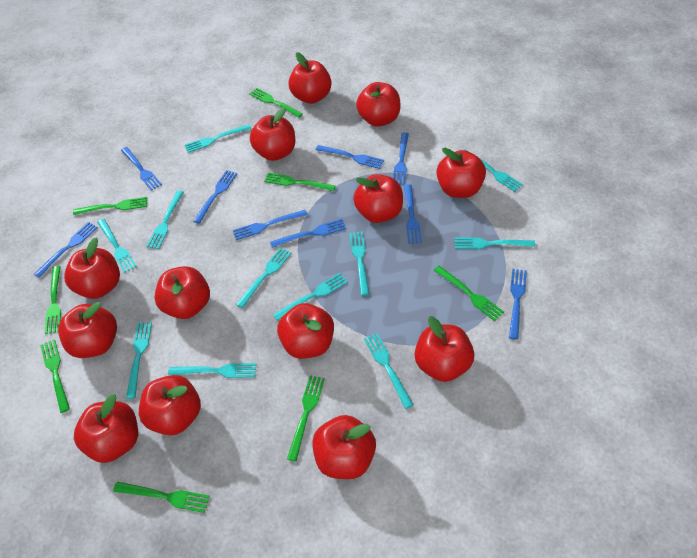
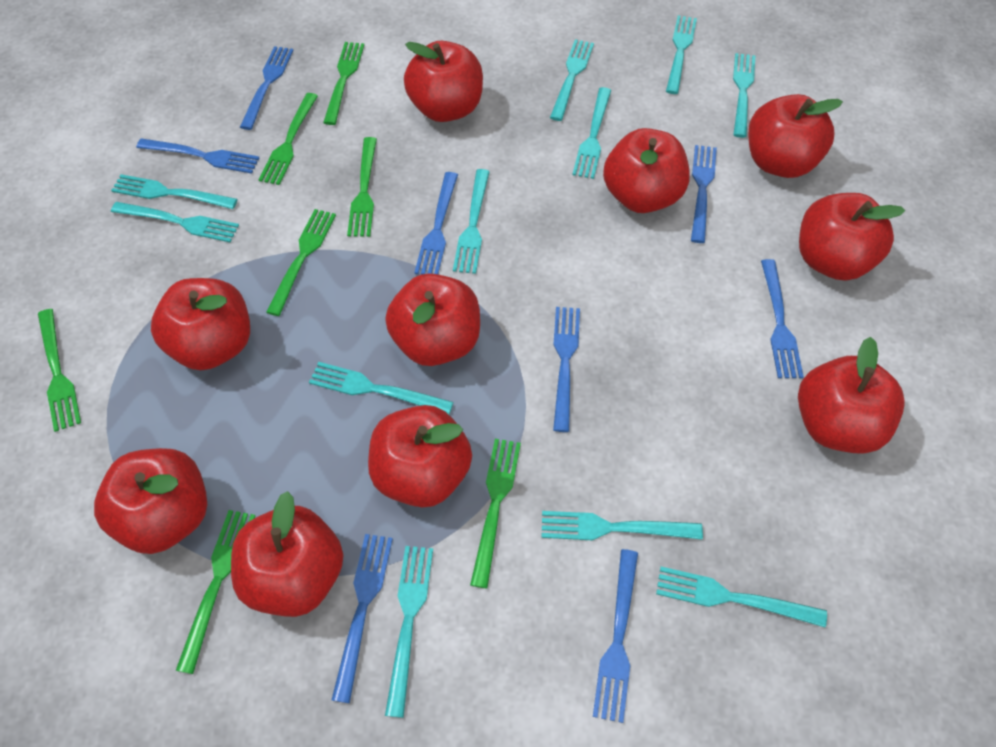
blue fork: [34,222,98,278] [121,147,162,191] [193,170,237,224] [233,210,307,240] [270,219,346,248] [316,145,384,169] [393,132,409,185] [404,184,422,244] [509,269,527,340] = 9 -> [136,138,259,174] [240,46,294,130] [332,534,393,703] [414,172,458,274] [553,307,580,432] [593,549,638,723] [691,145,717,243] [761,259,804,378] = 8
green fork: [40,339,70,413] [45,266,61,334] [73,197,147,215] [113,482,210,513] [249,88,303,118] [264,172,335,191] [287,375,325,462] [434,266,504,321] = 8 -> [38,309,81,432] [176,510,255,674] [259,93,318,185] [266,209,336,316] [323,42,364,125] [347,137,377,237] [470,439,521,588] = 7
red apple: [58,302,117,358] [64,237,120,299] [74,394,138,463] [139,375,201,435] [154,266,210,319] [250,108,295,161] [277,303,334,359] [288,52,332,104] [312,415,376,479] [353,174,403,223] [356,82,401,127] [415,316,474,382] [437,148,486,198] = 13 -> [94,448,207,554] [151,278,250,370] [231,491,344,617] [368,405,472,507] [385,273,480,366] [404,41,483,122] [603,128,690,213] [748,94,843,178] [798,337,905,454] [799,193,905,281] = 10

